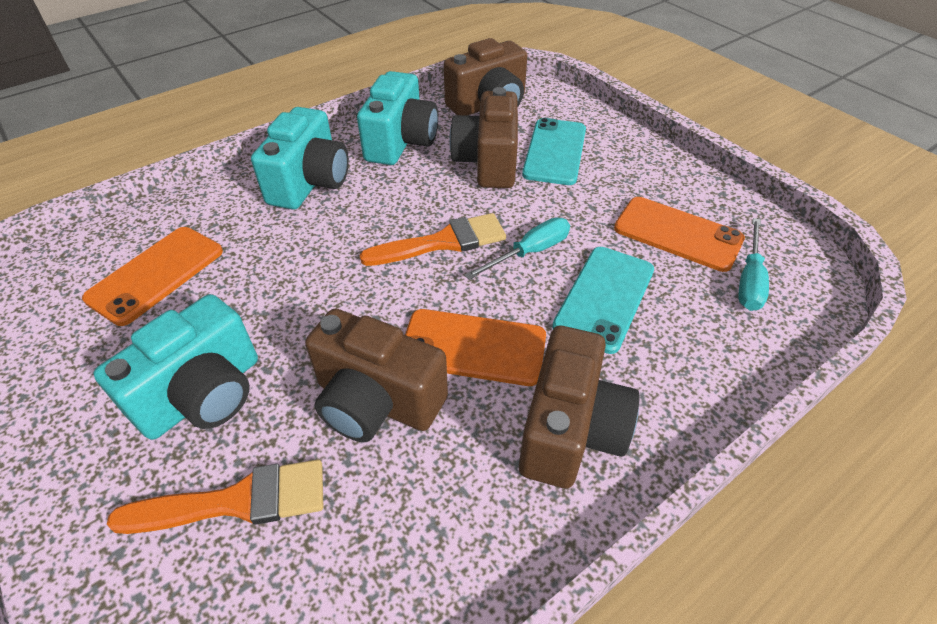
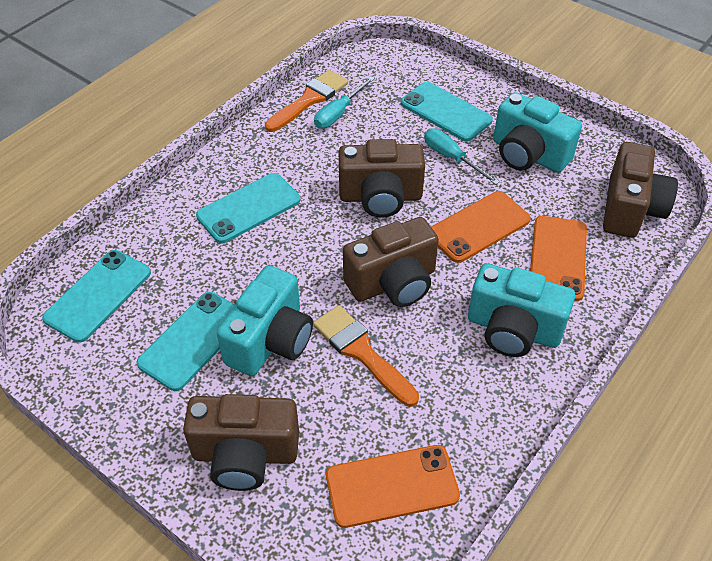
turquoise phone: [522,118,586,185] [552,247,654,354] = 2 -> [42,250,151,342] [136,292,235,391] [196,173,300,243] [401,82,493,141] = 4

